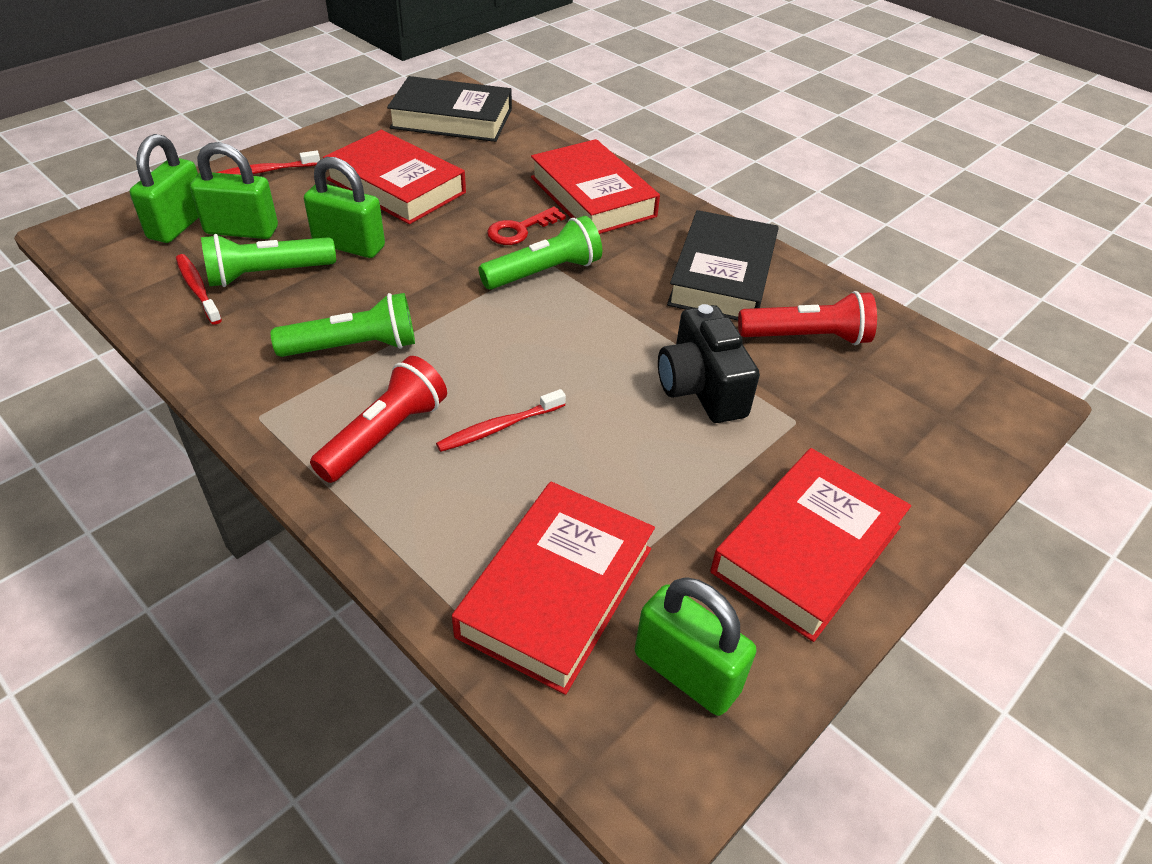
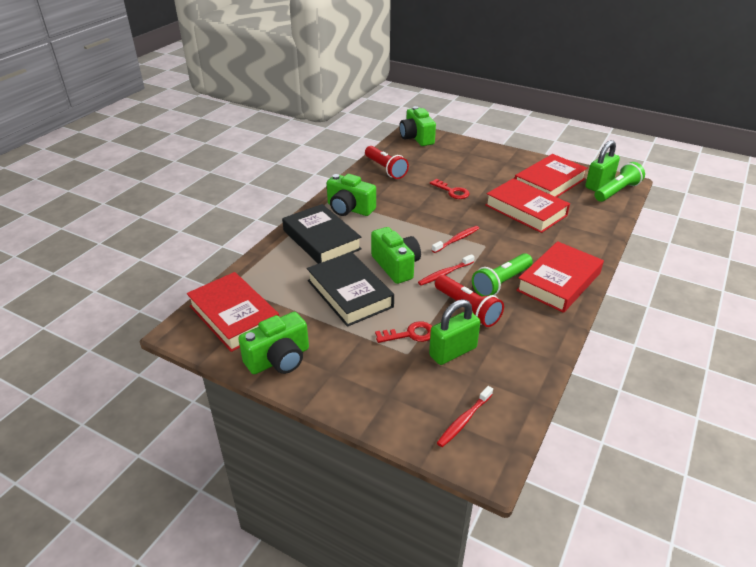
black camera: [658,304,760,423] = 1 -> none = 0
green camera: none = 0 -> [238,312,309,374] [327,174,376,216] [371,227,421,284] [399,106,436,146] = 4
green flashlight: [201,234,336,287] [271,293,415,357] [478,216,602,290] = 3 -> [472,253,533,296] [595,162,645,202] = 2
green padlock: [130,134,199,243] [190,142,278,239] [304,157,385,258] [635,577,757,716] = 4 -> [429,299,480,365] [585,140,620,191] = 2
red key: [487,207,566,245] = 1 -> [375,321,433,343] [430,179,470,199] = 2

